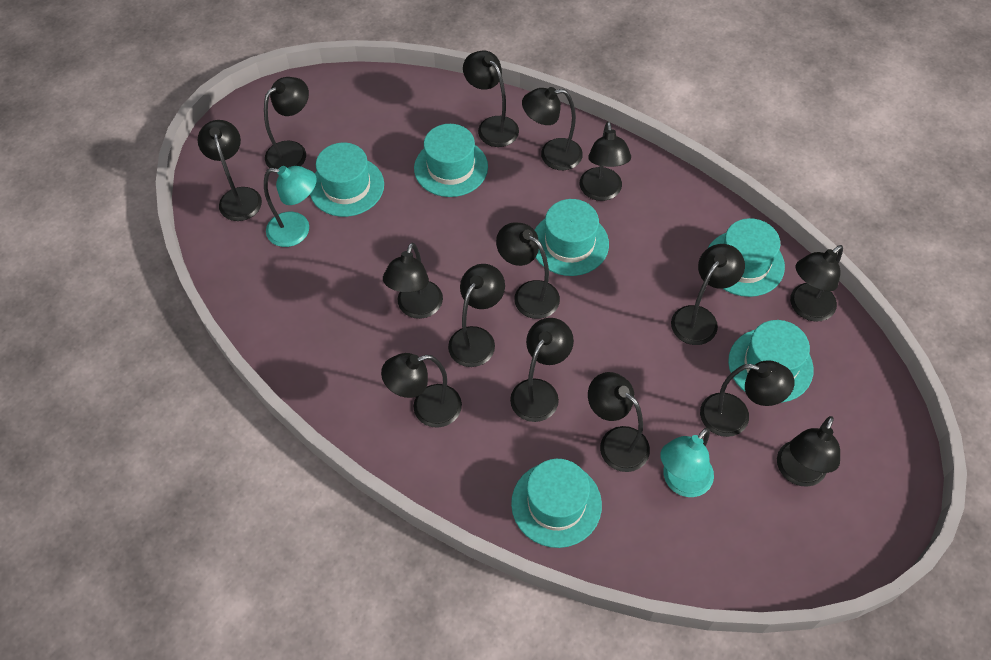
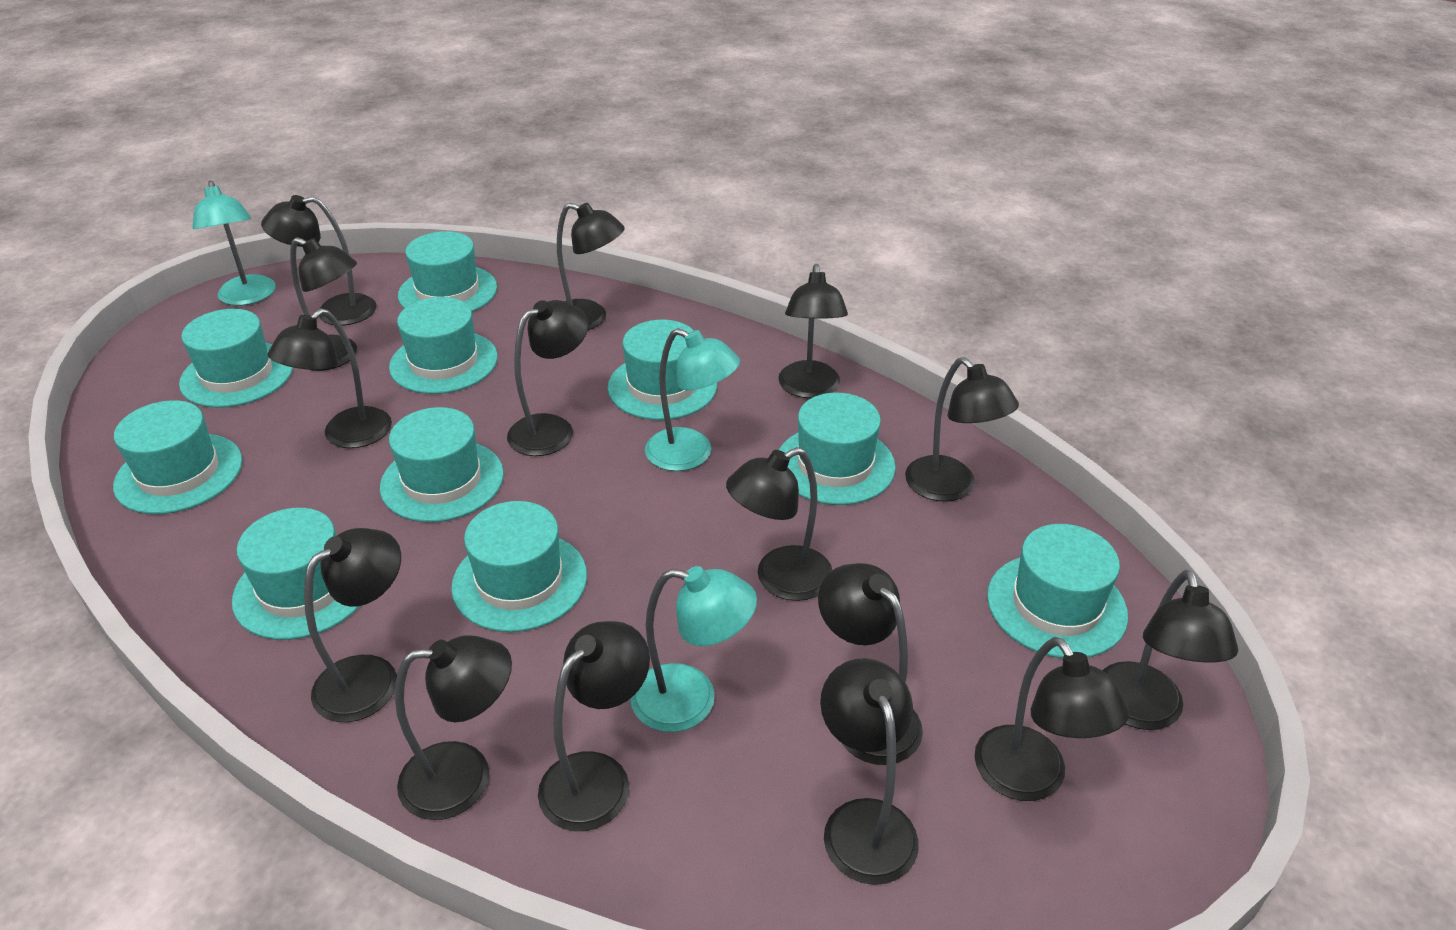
turquoise hat: [310,143,384,217] [414,124,488,197] [511,459,602,548] [535,199,609,276] [708,218,785,297] [728,320,814,403] = 6 -> [113,400,242,514] [179,309,293,408] [232,508,360,640] [380,407,504,522] [389,297,498,394] [398,231,497,312] [451,501,587,632] [607,320,717,420] [779,393,896,505] [987,524,1128,658] = 10
turquoise lamp: [264,166,317,247] [660,428,714,497] = 2 -> [192,180,276,306] [630,566,757,732] [645,328,740,471] = 3

